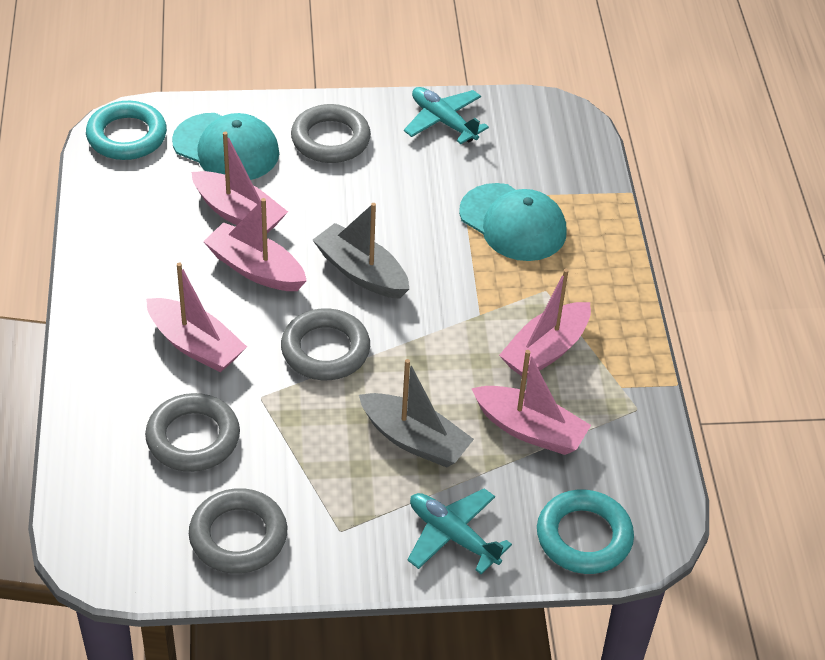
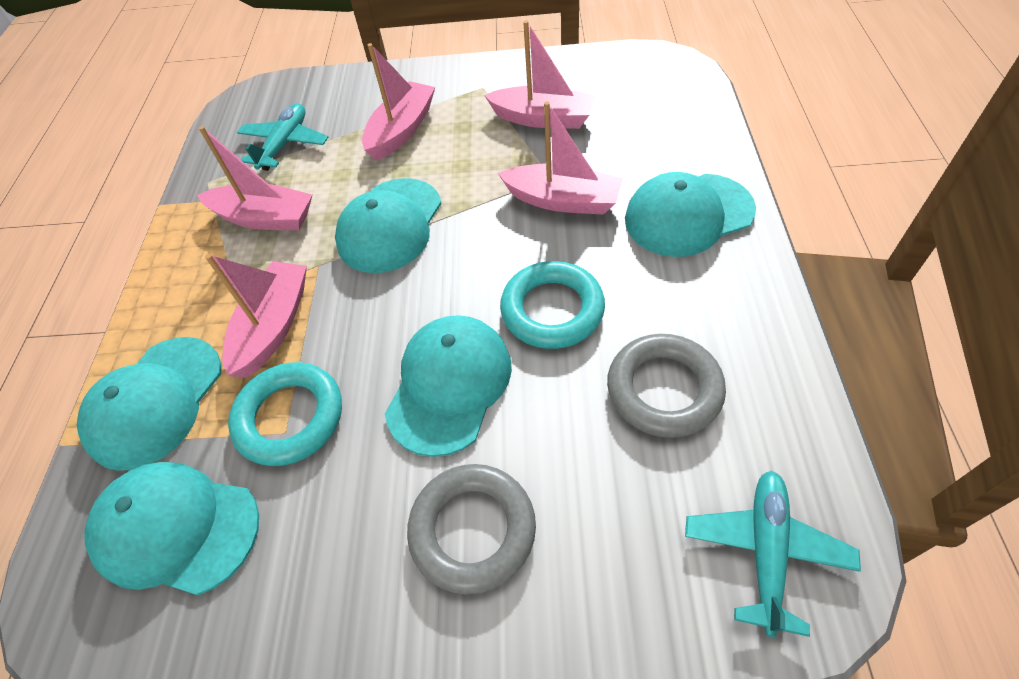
grey boat: [313,203,409,299] [359,359,474,468] = 2 -> none = 0
grey ring: [145,393,240,472] [189,488,287,574] [281,308,370,380] [291,104,371,163] = 4 -> [407,464,536,594] [607,334,726,438] = 2
turquoise cap: [172,113,279,180] [459,183,567,261] = 2 -> [77,337,221,471] [84,462,259,595] [335,178,442,273] [385,315,512,457] [625,172,756,257] = 5

